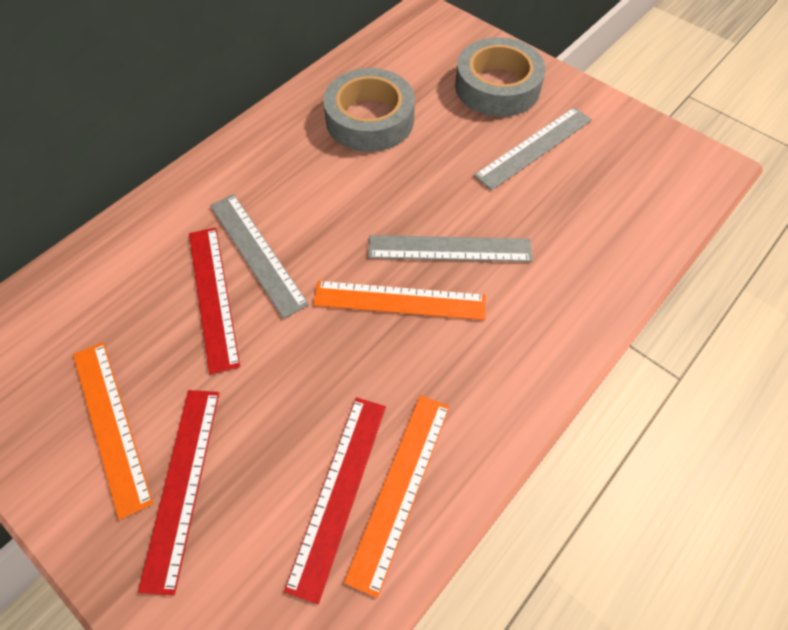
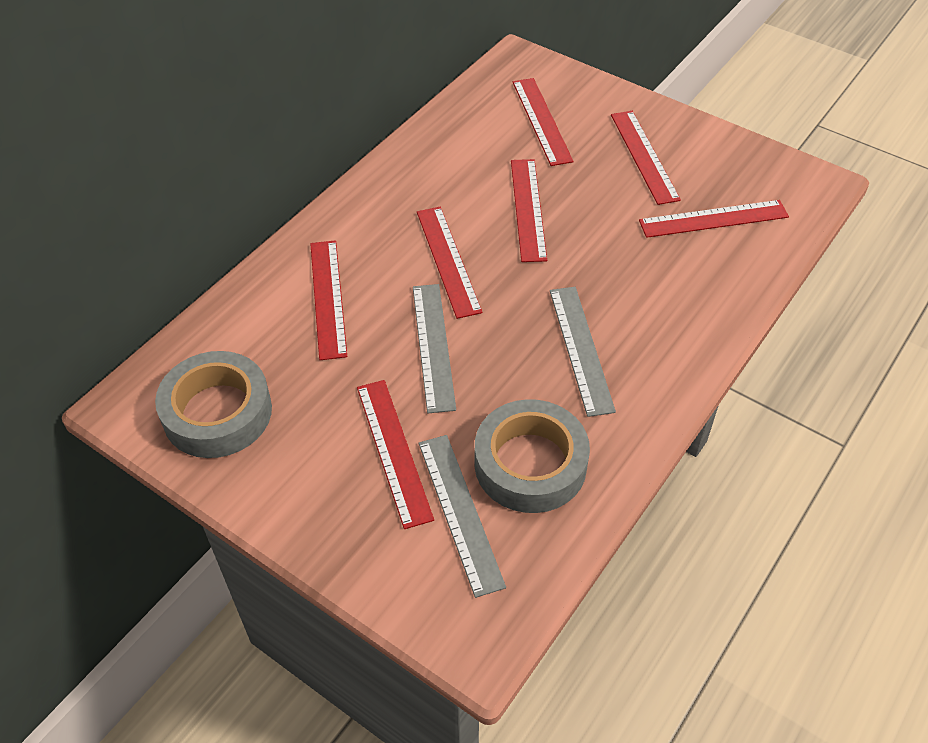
orange ruler: [73,342,153,520] [313,281,486,320] [344,395,450,598] = 3 -> none = 0
red ruler: [138,390,219,596] [189,228,240,375] [284,397,386,604] = 3 -> [310,240,347,360] [357,380,434,529] [417,207,483,319] [511,159,547,262] [513,78,574,166] [611,111,681,205] [639,200,789,238] = 7

